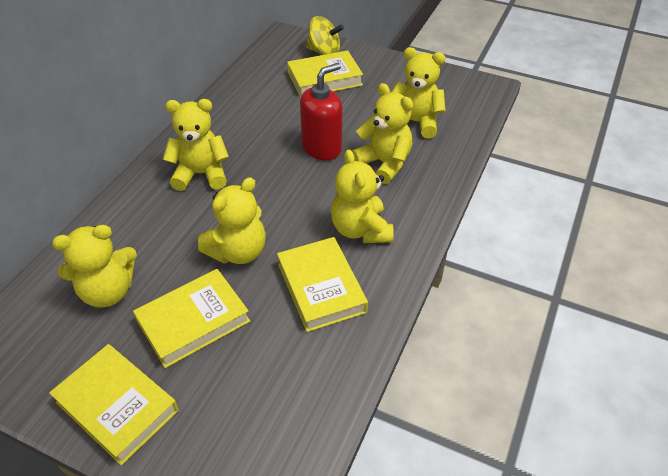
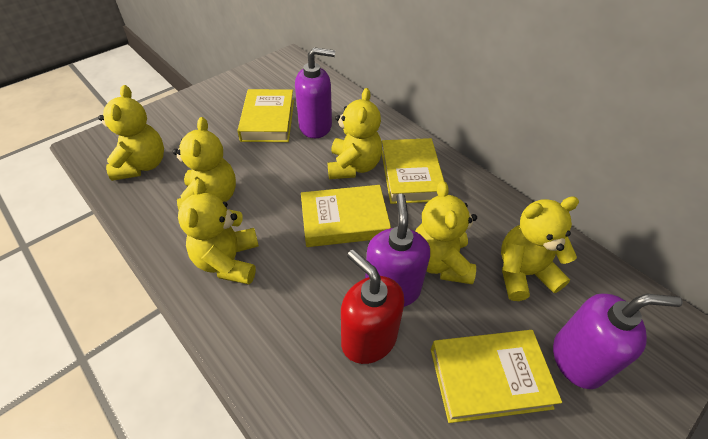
purple soap dispenser: none = 0 -> [295,47,335,138] [365,194,430,307] [553,293,683,389] = 3
yellow spinning top: [306,16,344,55] = 1 -> none = 0

